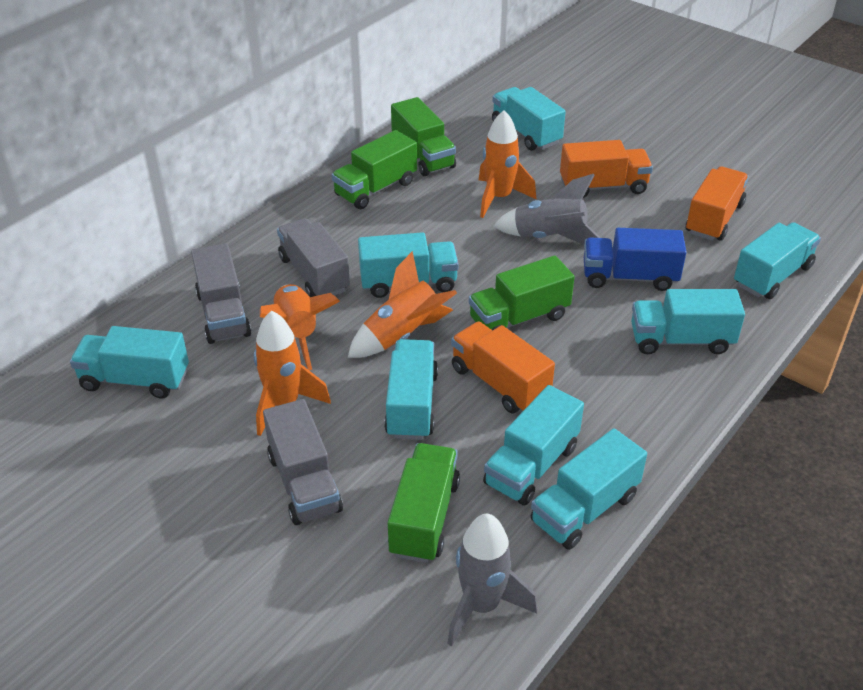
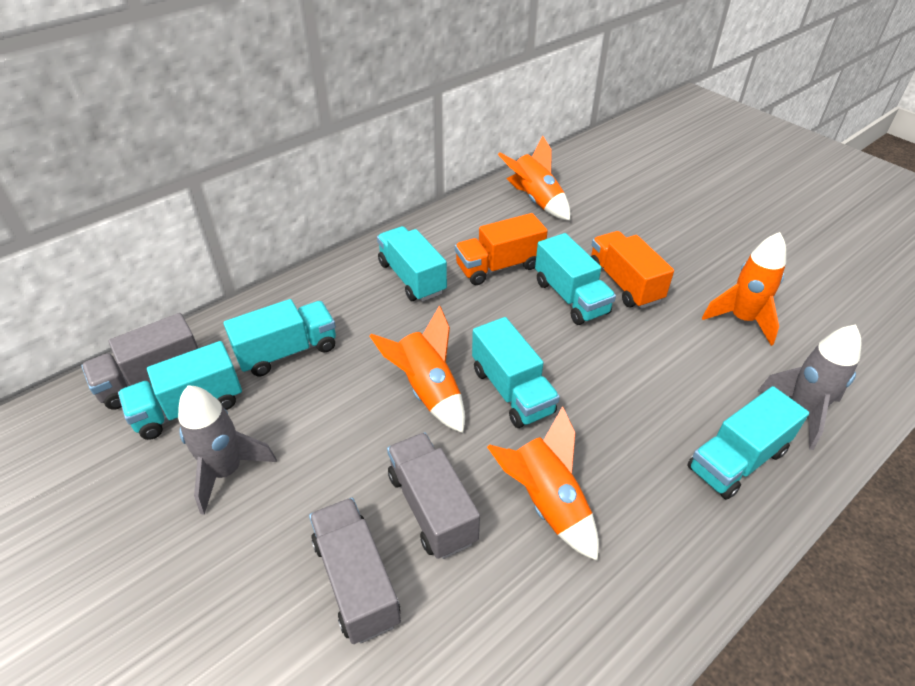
blue truck: [584,228,686,291] = 1 -> none = 0
green truck: [332,130,417,209] [388,443,460,563] [391,97,456,176] [469,256,575,330] = 4 -> none = 0
orange truck: [451,321,555,414] [560,140,653,198] [686,166,749,241] = 3 -> [455,213,548,285] [591,231,674,309] = 2
turquoise truck: [70,326,189,399] [358,232,459,298] [384,339,438,440] [483,385,584,506] [492,87,566,151] [531,428,647,550] [631,289,745,354] [734,222,821,299] = 8 -> [118,341,242,440] [224,299,336,377] [377,226,447,302] [472,317,560,428] [535,233,616,325] [687,386,809,500] = 6

